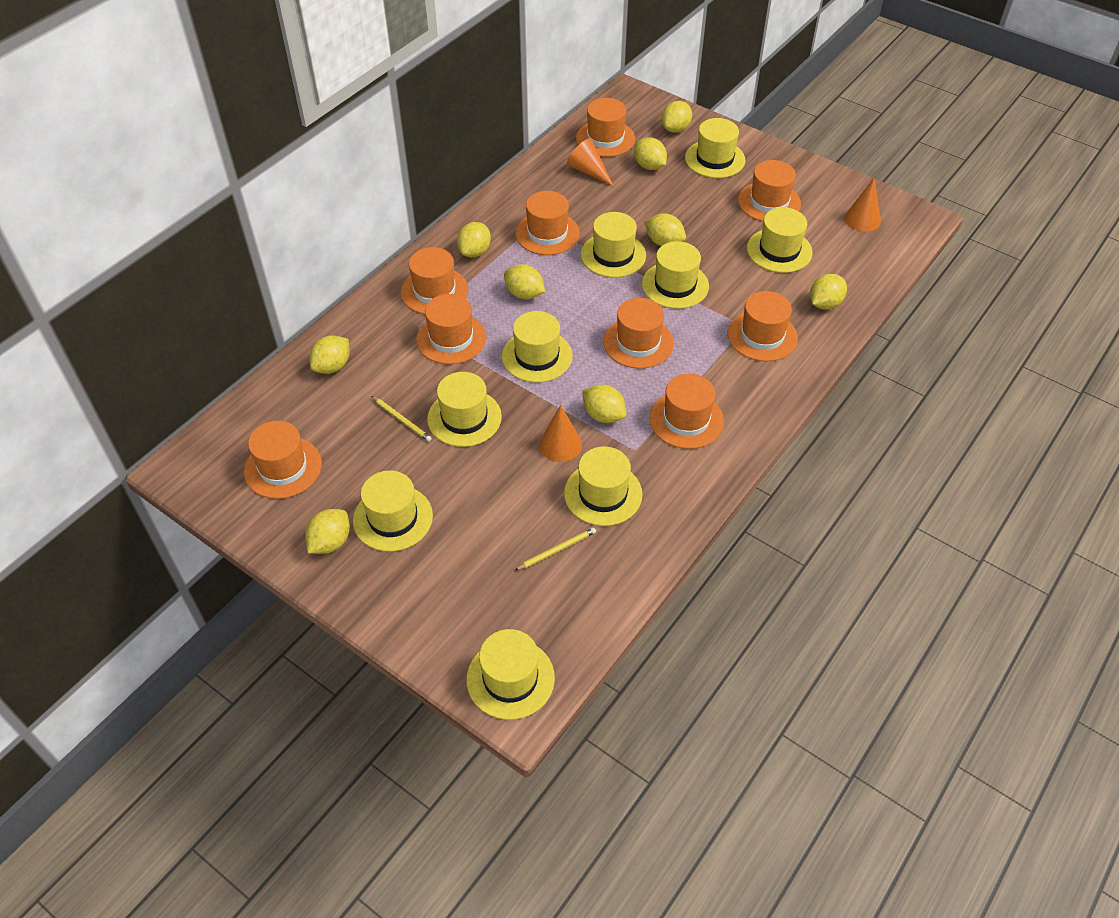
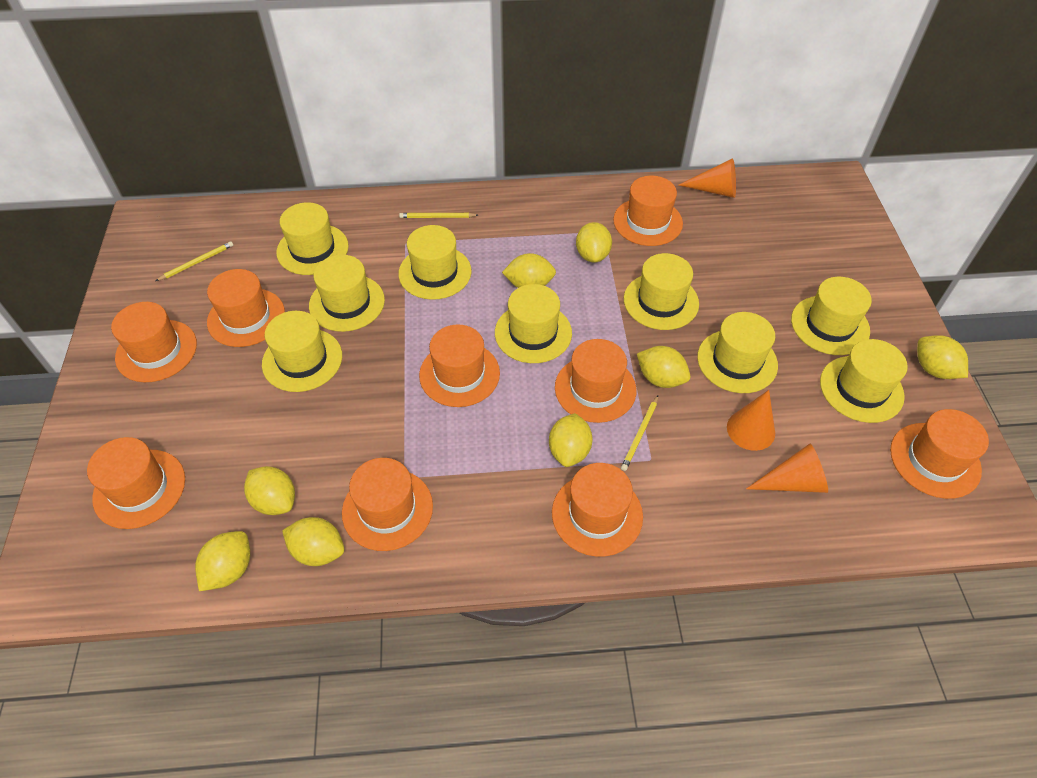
yellow lemon: [305,509,350,554] [310,335,349,374] [457,222,491,257] [504,264,545,299] [582,385,626,423] [634,137,667,170] [644,213,686,246] [661,101,692,133] [810,274,847,310] = 9 -> [195,531,250,591] [244,466,295,515] [282,517,344,566] [502,253,556,288] [549,413,593,467] [576,222,612,263] [637,346,690,388] [917,335,968,379] = 8
yellow pencil: [371,396,432,442] [515,528,596,570] = 2 -> [156,241,233,281] [399,213,478,218] [621,396,658,471] = 3

